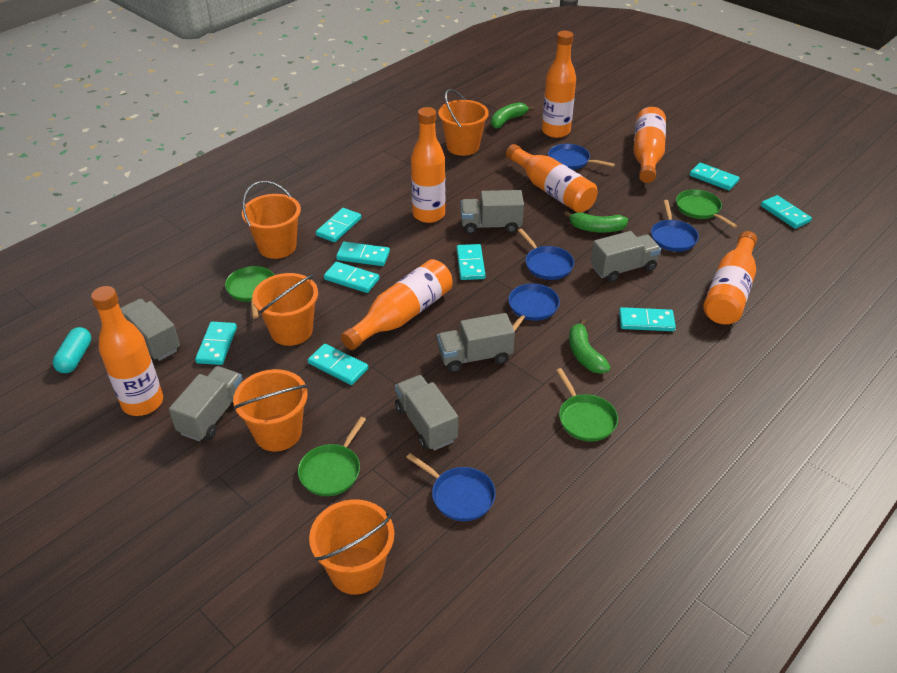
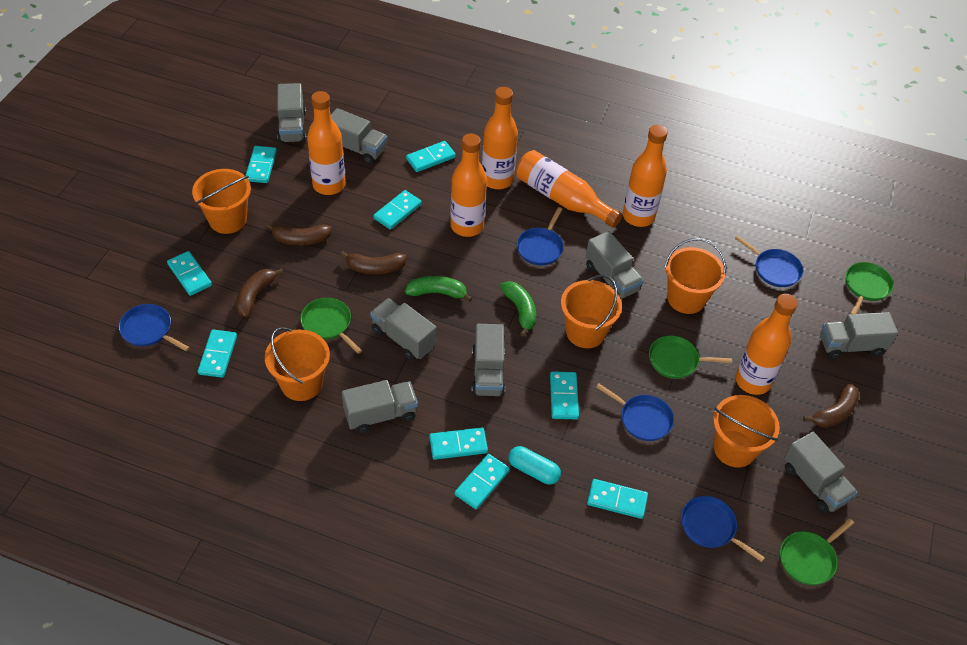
brown banana: none = 0 -> [236,269,283,318] [266,223,332,246] [340,251,407,274] [803,383,859,428] = 4
green banana: [491,102,534,129] [564,211,628,233] [569,318,611,374] = 3 -> [405,276,473,302] [500,281,536,337] = 2
grey truck: [120,299,180,362] [169,366,242,441] [395,375,458,451] [437,313,515,373] [460,190,524,234] [591,231,661,282] = 6 -> [277,83,306,143] [331,108,387,164] [342,380,418,434] [370,298,437,360] [472,324,505,396] [586,231,644,299] [784,432,858,514] [820,312,898,359] = 8
orange bottle: [91,286,163,416] [341,259,453,350] [411,107,446,223] [506,144,597,213] [542,31,576,138] [633,107,666,183] [703,231,757,325] = 7 -> [307,91,345,195] [451,133,487,237] [482,87,518,189] [516,150,622,228] [623,125,668,227] [735,294,798,395] = 6

